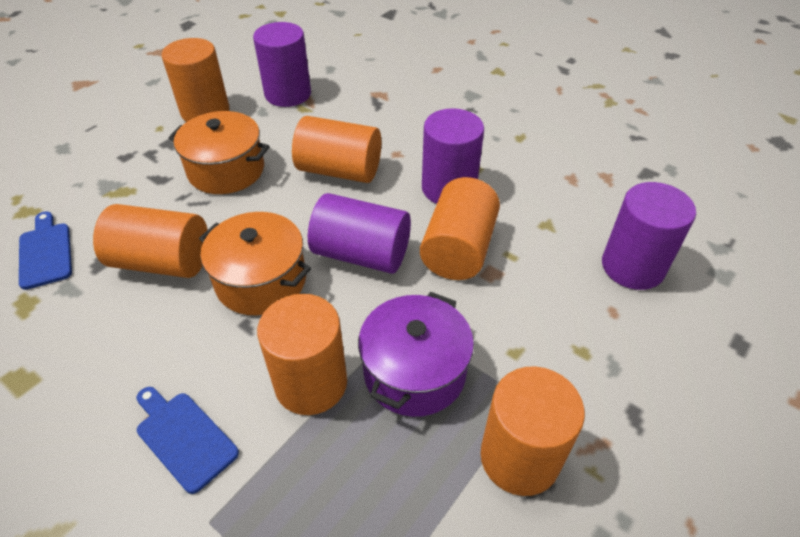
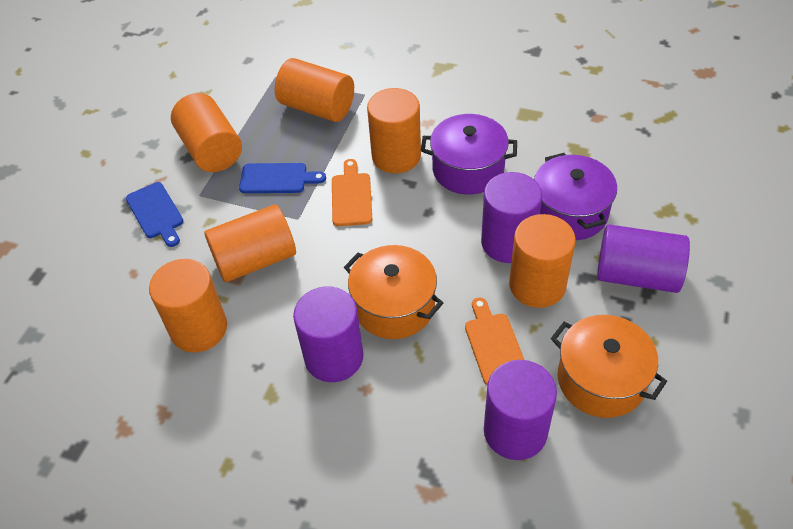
orange cutting board: none = 0 -> [332,159,372,226] [465,297,524,385] = 2
purple pot: [358,292,474,417] = 1 -> [421,114,517,195] [534,153,617,240] = 2

